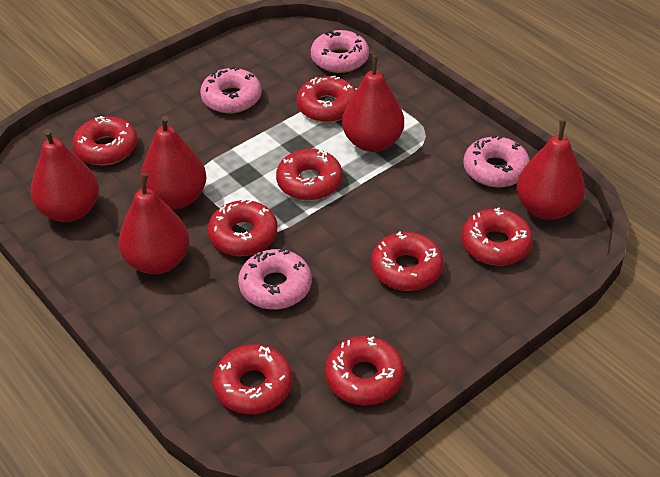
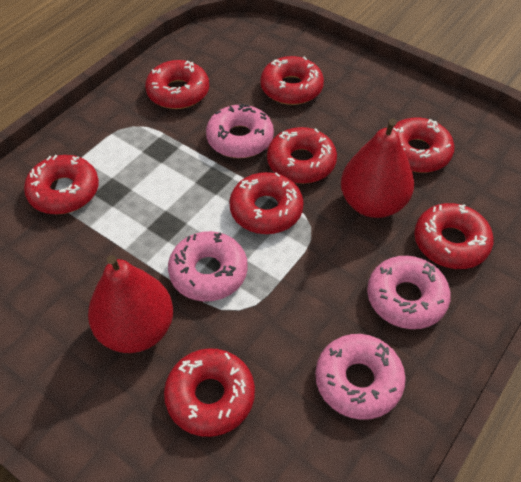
red pear: [31,129,99,222] [118,173,189,274] [140,115,206,209] [342,55,404,152] [517,120,585,220] = 5 -> [88,255,173,353] [341,118,414,218] = 2

